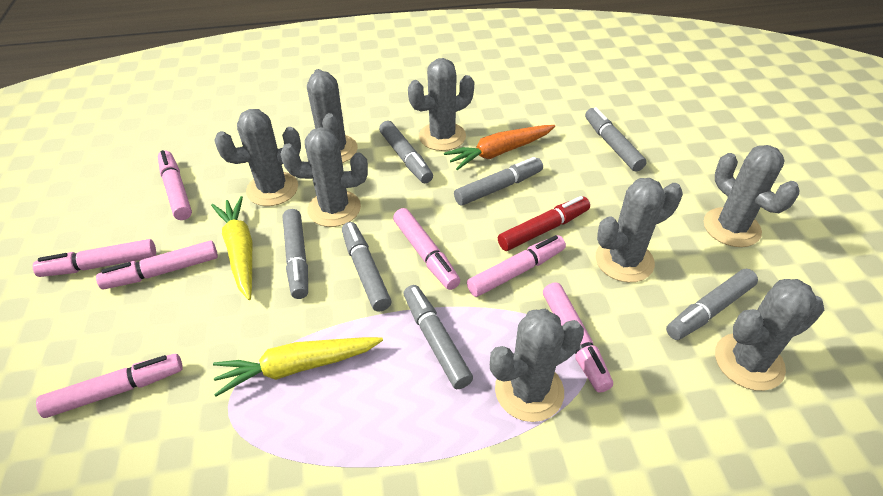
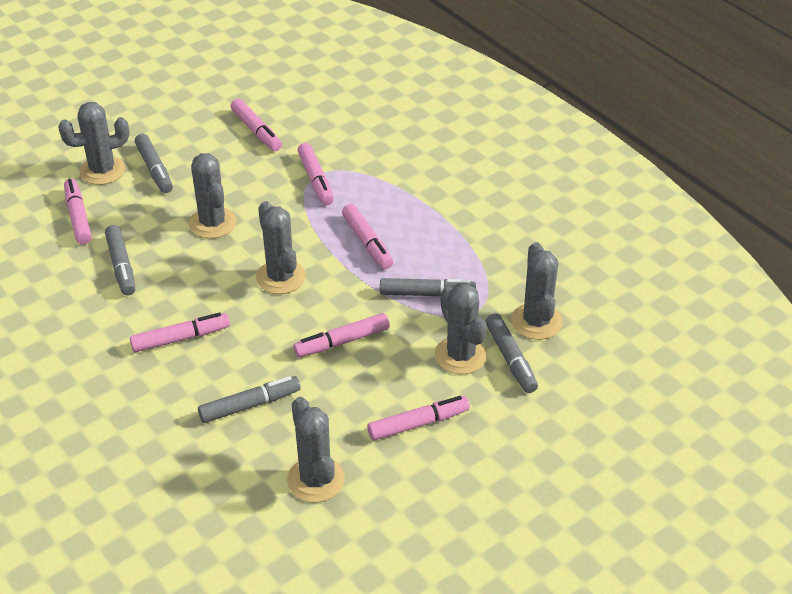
grey cactus: [214,109,301,206] [280,127,368,227] [307,69,358,163] [408,58,474,151] [490,309,584,422] [595,178,683,282] [704,145,799,247] [715,279,824,391] = 8 -> [58,102,129,185] [189,153,236,239] [256,201,306,294] [287,397,345,502] [435,283,487,374] [511,242,563,340] = 6
grey marker: [283,209,308,299] [342,222,391,312] [379,121,433,183] [404,285,473,389] [454,157,543,206] [585,107,647,172] [666,269,758,340] = 7 -> [105,225,135,296] [135,134,173,193] [198,376,301,423] [380,278,476,296] [486,314,538,393] = 5
orange carrot: [444,125,555,170] = 1 -> none = 0
red marker: [498,196,590,251] = 1 -> none = 0
yellow carrot: [211,196,252,300] [213,337,383,397] = 2 -> none = 0

